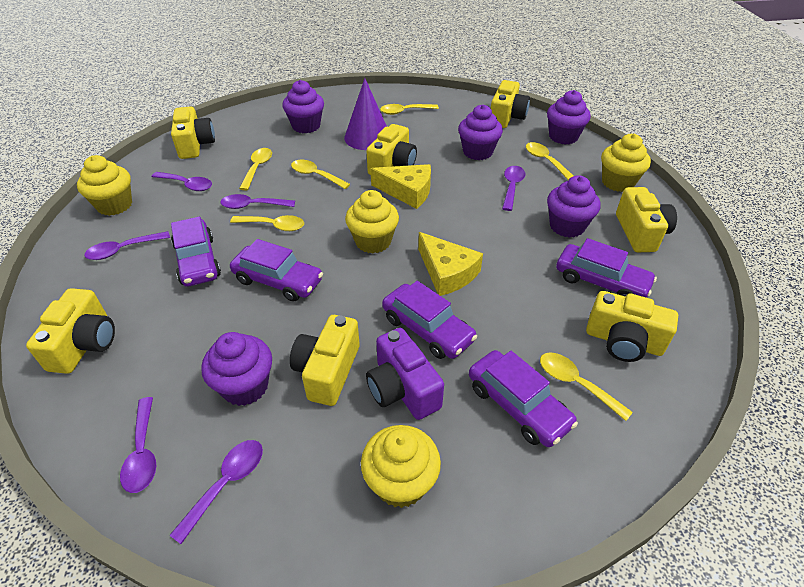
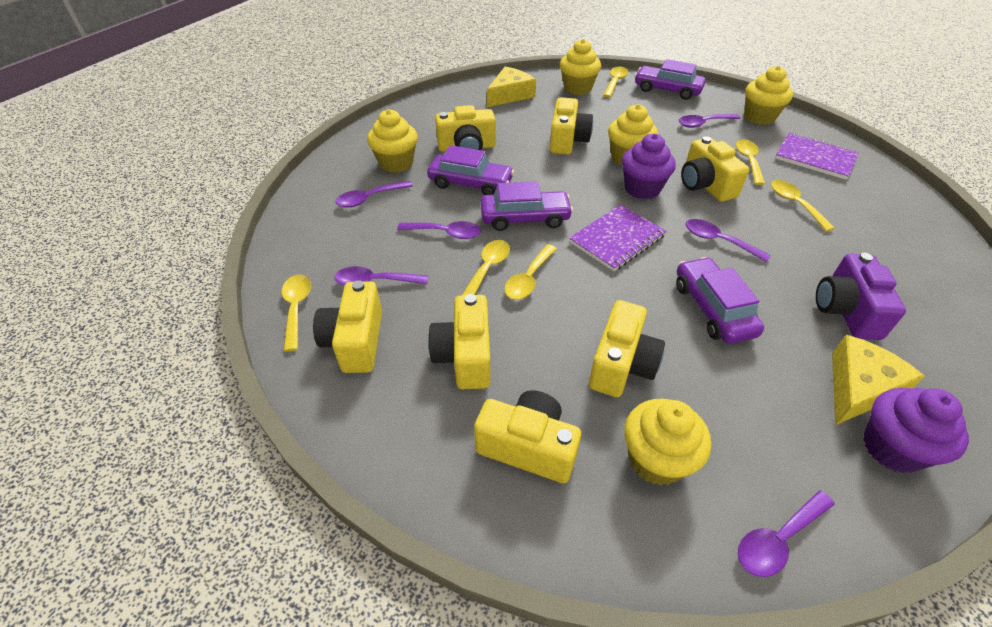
purple car: [171,217,221,287] [230,239,323,302] [382,281,477,359] [469,350,578,447] [556,238,657,298] = 5 -> [427,145,514,195] [481,181,573,231] [634,59,705,100] [676,257,764,344] = 4
purple cone: [344,78,387,150] = 1 -> none = 0
purple cupcake: [201,332,272,406] [282,80,324,133] [458,104,503,160] [547,90,591,145] [547,175,600,238] = 5 -> [622,134,676,199] [863,388,969,473] = 2
purple notebook: none = 0 -> [569,205,666,271] [775,133,859,180] = 2
yellow cupcake: [77,155,132,216] [345,190,399,253] [361,425,441,508] [601,134,651,192] = 4 -> [367,109,418,173] [560,39,601,95] [608,104,658,166] [624,399,711,486] [744,66,793,125] = 5

